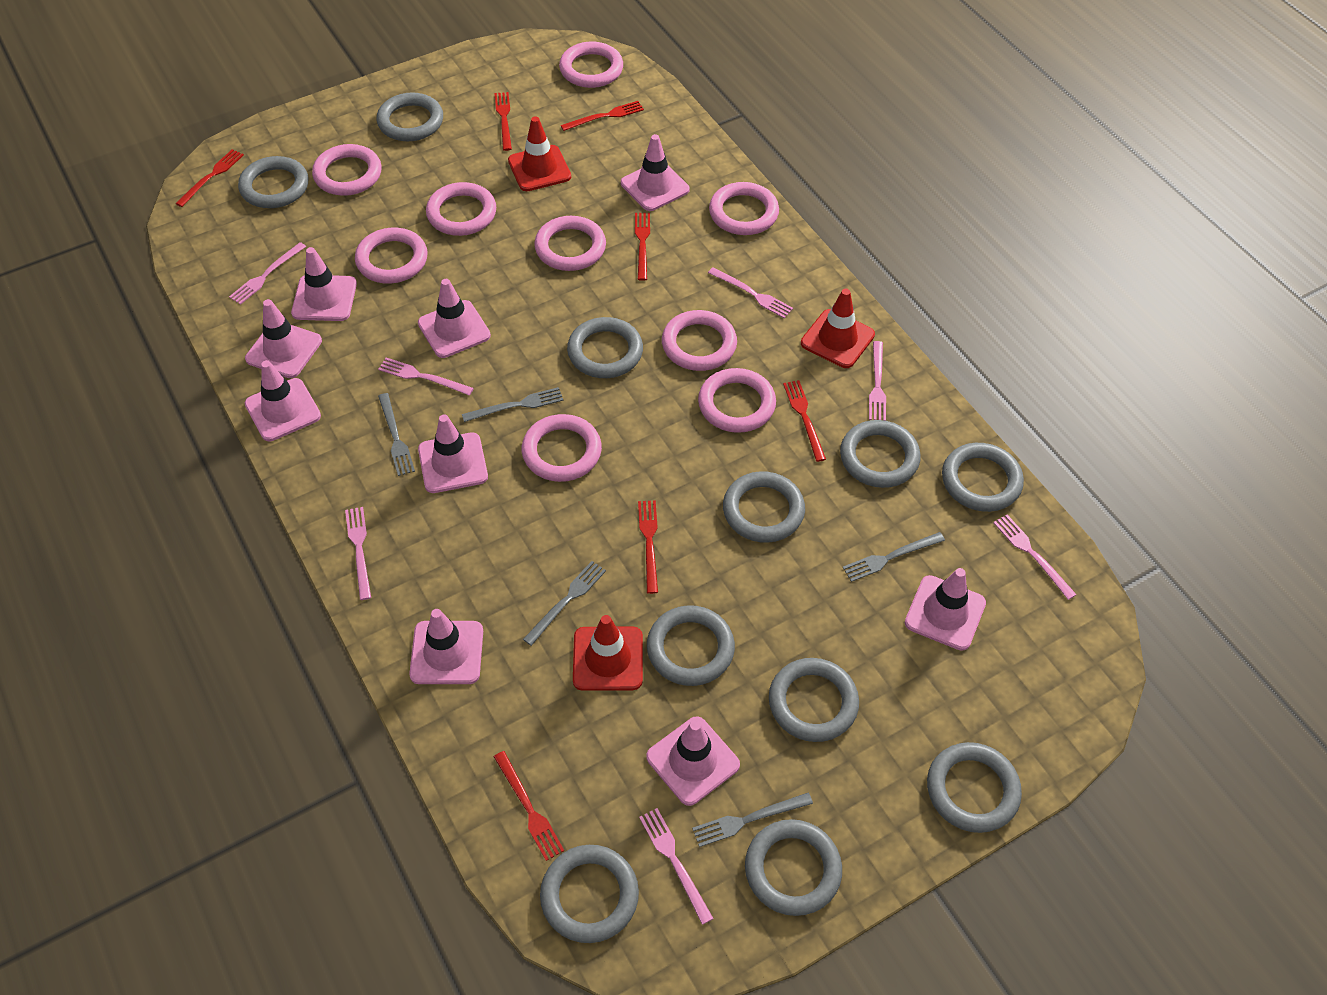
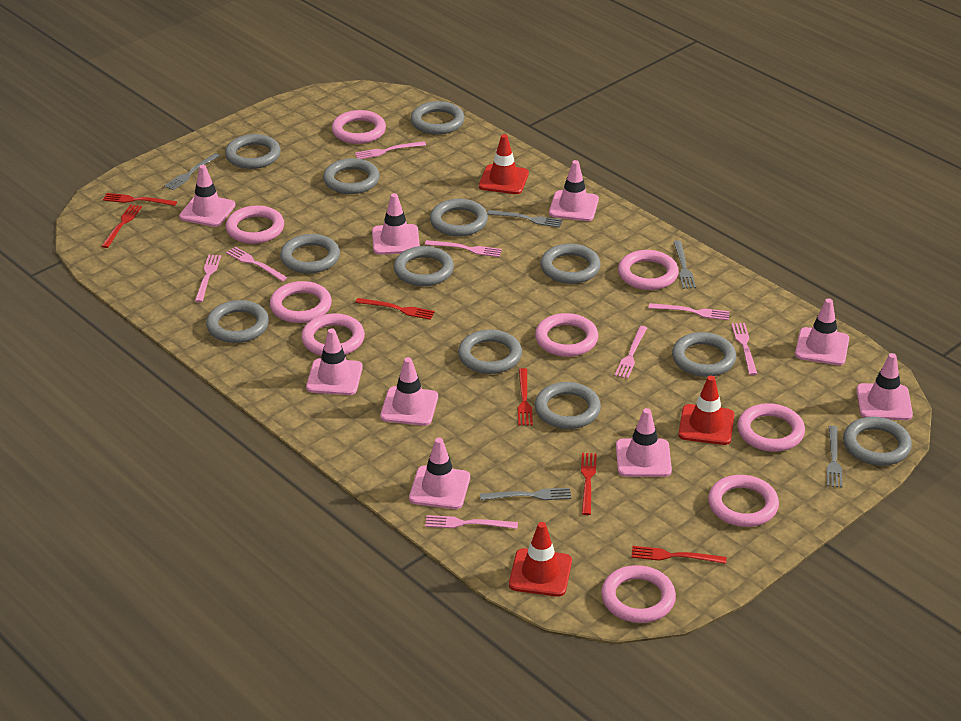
grey ring: [238,156,309,208] [377,93,443,141] [540,845,639,943] [567,317,643,378] [647,605,735,686] [723,471,805,543] [745,819,842,916] [769,658,859,742] [840,420,921,488] [927,742,1022,833] [942,443,1024,512] = 11 -> [206,300,269,343] [225,134,281,169] [280,234,340,274] [323,158,380,194] [394,246,454,286] [411,101,464,135] [430,199,488,236] [458,329,522,374] [535,382,601,429] [541,244,601,284] [672,332,736,377] [843,417,912,466] = 12
pink fork: [229,242,306,305] [345,507,371,600] [378,358,474,396] [639,808,714,925] [708,267,793,318] [869,341,886,421] [993,515,1077,600] = 7 -> [195,255,221,302] [226,247,287,281] [355,141,426,159] [425,240,502,257] [425,515,518,529] [615,326,647,379] [649,303,730,320] [731,323,757,375] = 8
red fork: [175,149,244,207] [494,92,512,151] [494,751,564,861] [561,101,644,131] [635,213,650,281] [638,500,658,594] [783,380,826,462] = 7 -> [101,204,142,248] [103,193,177,206] [355,298,435,320] [518,368,533,426] [581,453,597,515] [631,546,727,564] = 6

